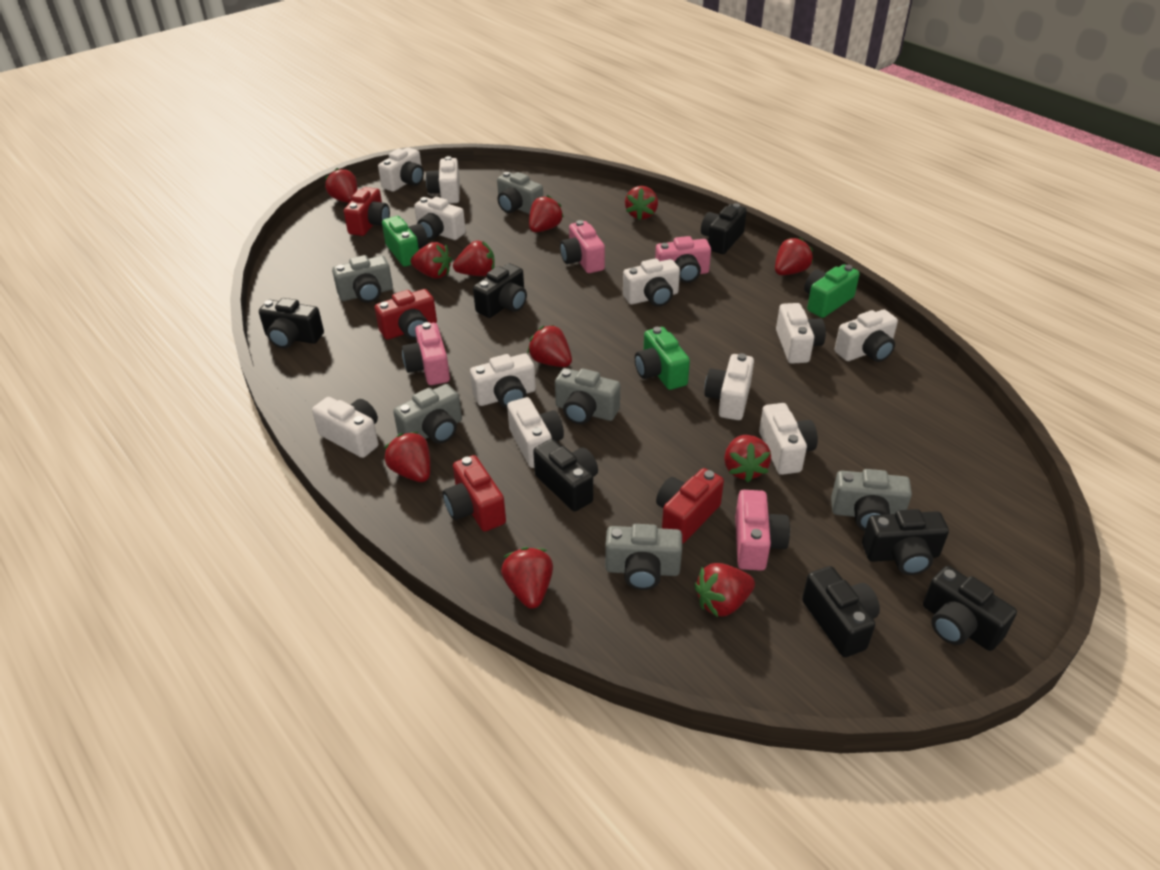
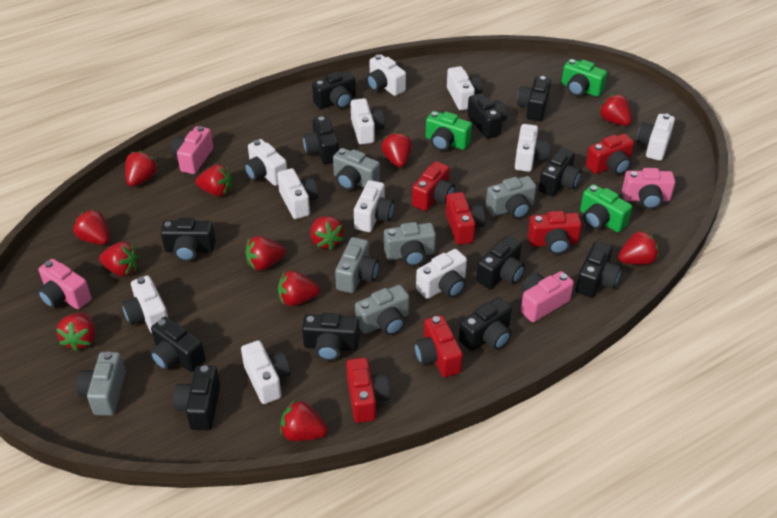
black camera: [259,298,324,348] [473,263,527,318] [533,439,598,511] [701,203,747,254] [802,566,880,657] [862,509,949,575] [923,566,1017,651] = 7 -> [150,317,205,372] [161,218,216,261] [173,365,220,430] [302,313,359,361] [303,117,339,164] [312,71,356,109] [459,297,512,351] [467,93,507,139] [476,236,525,289] [517,76,551,121] [539,148,581,196] [576,242,621,298] = 12
red camera: [344,187,390,236] [375,289,437,340] [443,455,506,531] [656,468,724,544] = 4 -> [346,357,390,423] [412,161,455,211] [414,315,463,377] [445,192,485,245] [528,211,582,254] [586,134,634,175] = 6
red strawberry: [325,168,357,203] [384,432,431,482] [411,242,452,279] [453,241,495,276] [501,547,553,609] [527,325,572,367] [529,195,564,232] [625,186,658,221] [694,563,755,617] [724,435,771,482] [775,237,813,275] = 11 -> [56,312,95,351] [72,209,110,245] [99,242,140,276] [125,151,158,186] [195,164,233,196] [245,236,286,270] [278,270,320,306] [280,400,328,441] [311,216,344,250] [381,132,412,167] [599,94,632,126] [618,230,659,265] = 12

